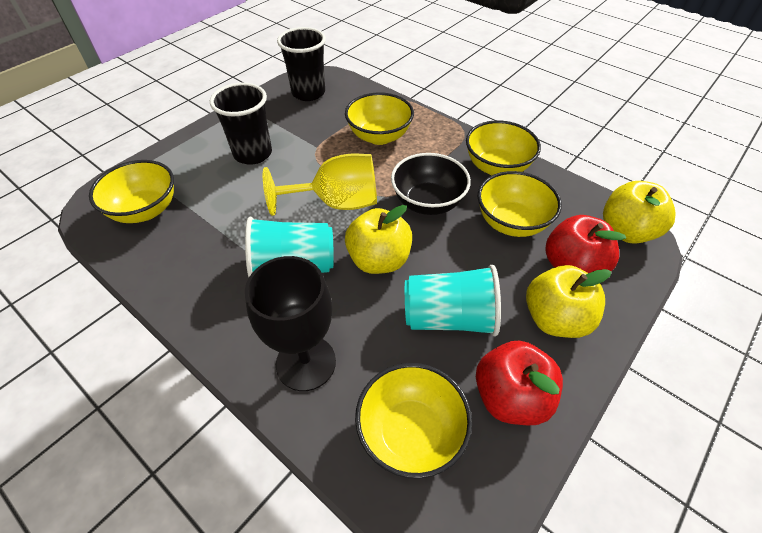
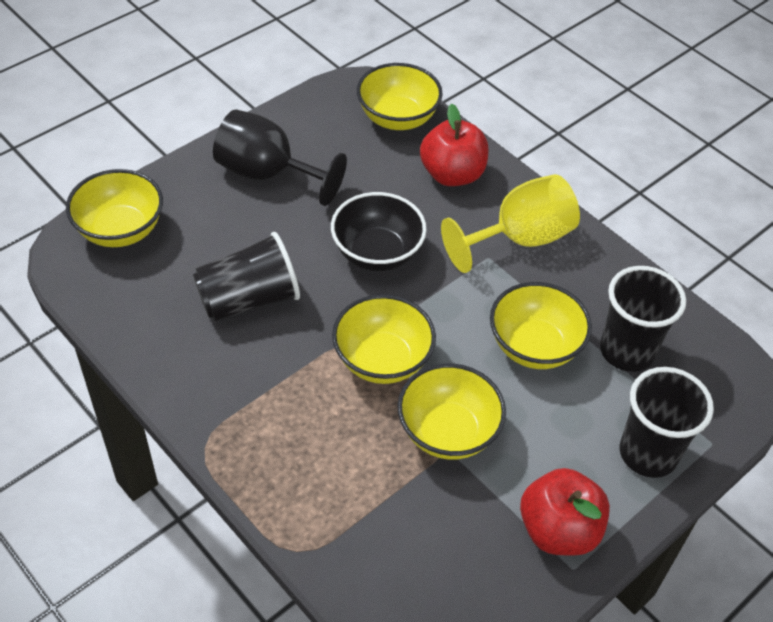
black cup: [210,83,272,165] [277,27,326,101] = 2 -> [193,232,300,321] [600,266,686,372] [620,367,714,478] = 3
turquoise cup: [245,217,334,277] [405,265,501,336] = 2 -> none = 0
yellow apple: [345,205,412,274] [526,265,611,338] [603,181,676,244] = 3 -> none = 0

